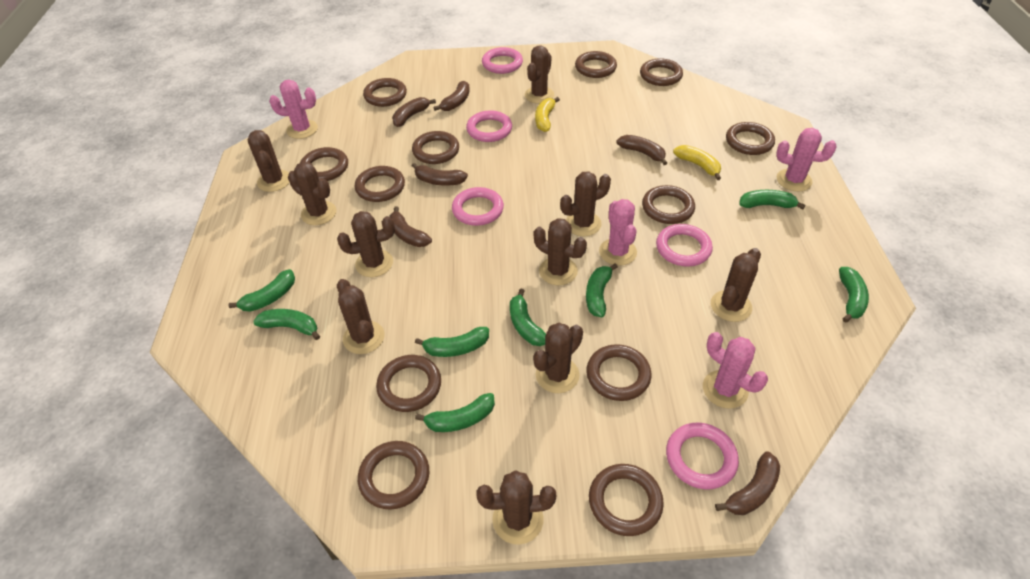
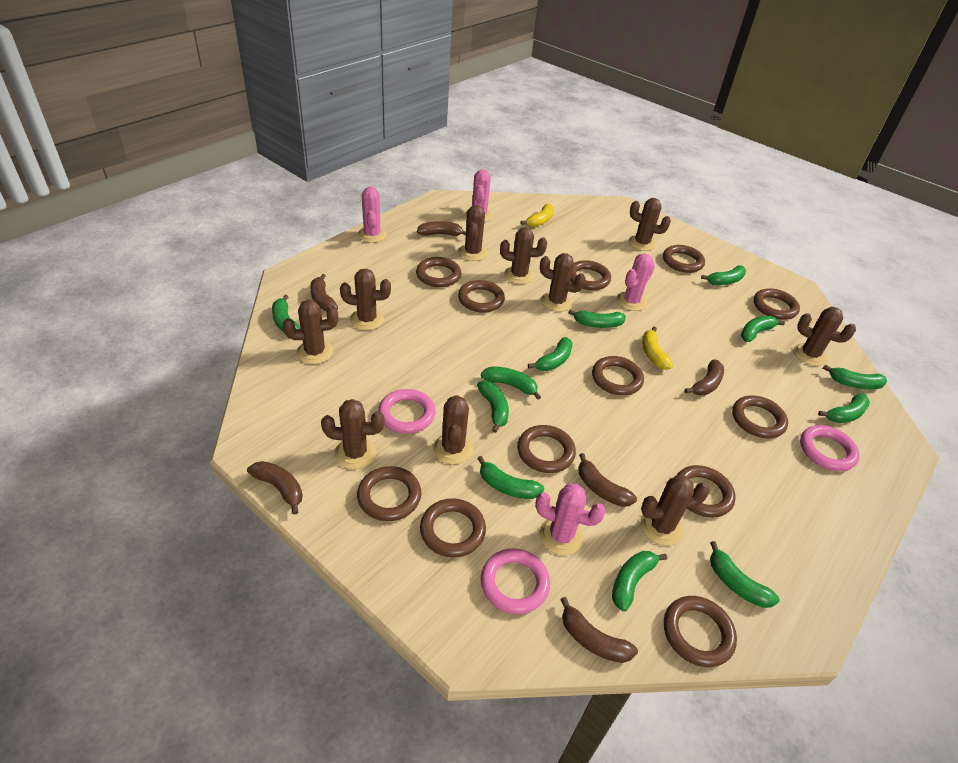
green banana: [229,269,295,312] [253,309,320,340] [415,327,489,357] [415,393,495,432] [510,289,546,346] [586,263,618,317] [739,190,806,209] [839,267,869,323] = 8 -> [272,295,300,333] [477,381,509,433] [477,456,544,499] [481,367,541,400] [528,337,573,371] [568,309,626,328] [612,551,667,612] [701,265,746,285] [710,541,780,608] [741,316,785,342] [818,393,870,423] [823,365,887,390] = 12
pink ring: [452,187,504,226] [466,110,512,142] [482,47,523,74] [656,224,713,267] [666,423,739,490] = 5 -> [378,389,435,434] [481,548,550,614] [800,425,860,471] = 3

